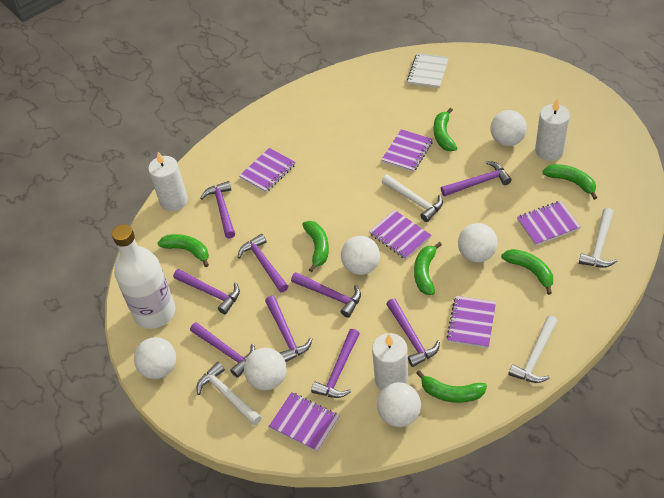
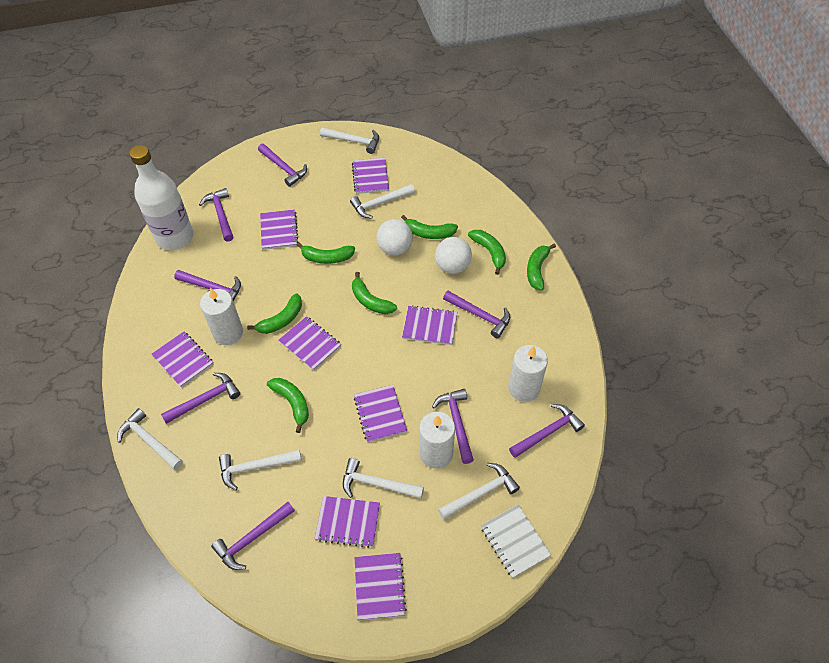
purple hammer: [173,269,240,314] [190,322,255,378] [200,181,235,239] [238,234,288,292] [265,296,312,362] [291,272,361,317] [311,329,360,398] [386,299,440,367] [441,161,512,196] = 9 -> [161,373,240,424] [174,270,241,302] [199,188,233,242] [211,502,295,570] [258,144,307,187] [432,389,474,464] [443,291,510,338] [509,404,585,458] = 8
purple notebook: [239,148,296,192] [269,392,340,452] [369,210,431,259] [381,129,433,172] [446,296,496,348] [517,201,581,246] = 6 -> [152,332,213,388] [260,209,299,250] [279,316,341,371] [315,496,380,548] [352,158,389,194] [354,385,407,443] [355,553,407,620] [402,305,457,345] = 8
white ball: [134,337,176,379] [244,348,287,391] [341,236,380,275] [377,382,421,427] [458,223,498,262] [490,110,527,146] = 6 -> [377,219,413,255] [435,237,472,274] = 2
white hammer: [197,362,261,426] [382,174,443,222] [508,315,558,383] [579,208,617,268] = 4 -> [117,408,183,470] [219,450,302,490] [320,127,379,154] [343,458,424,498] [350,184,415,219] [438,463,520,520] = 6

